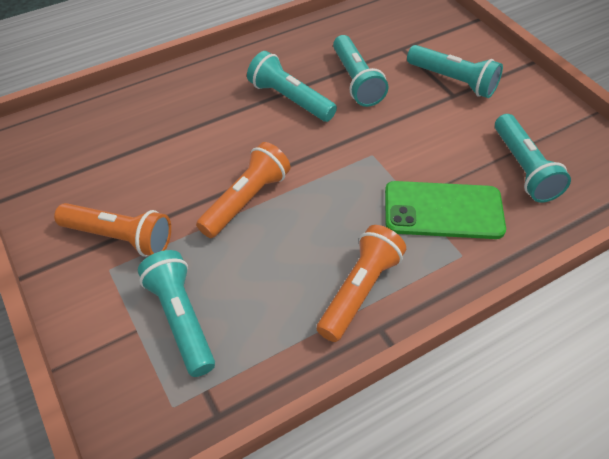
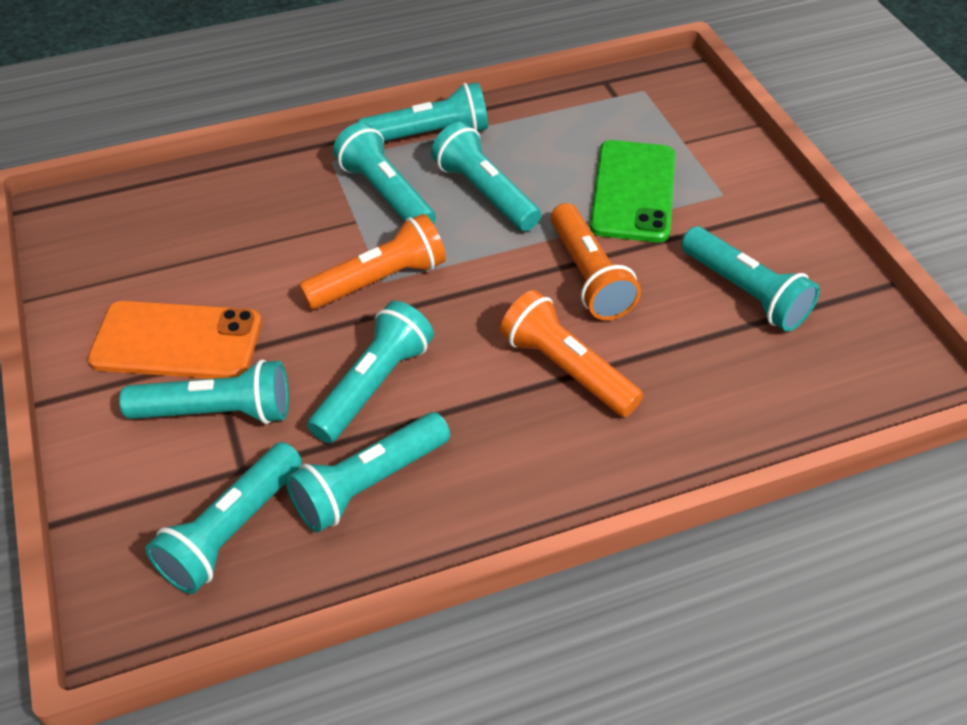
orange phone: none = 0 -> [87,301,262,379] = 1
turquoise flashlight: [138,250,215,377] [247,51,337,122] [333,35,388,107] [407,45,503,98] [495,114,571,203] = 5 -> [119,359,289,424] [145,442,302,594] [286,412,450,533] [307,301,434,443] [333,122,436,225] [358,82,488,141] [431,122,541,231] [681,226,820,332] = 8

